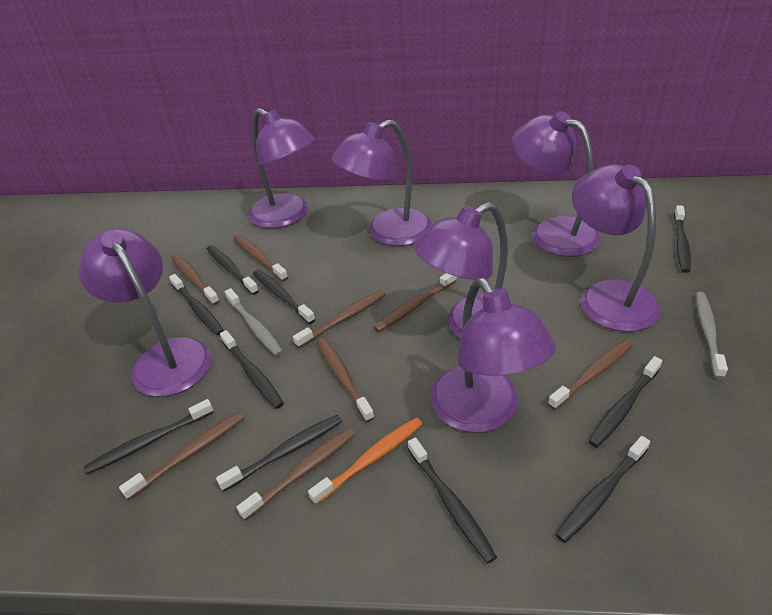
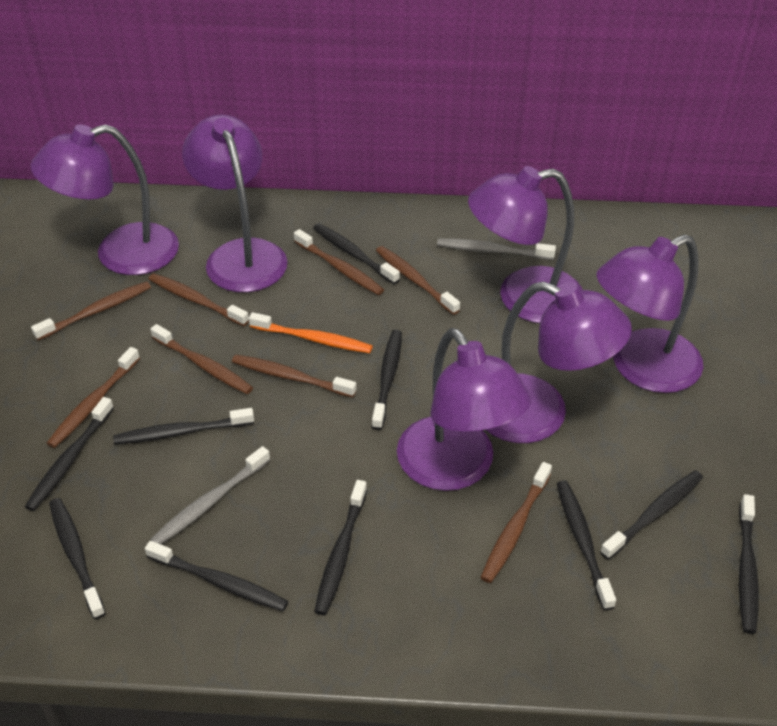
purple lamp: [78,229,211,397] [248,108,315,228] [332,120,432,246] [414,202,515,339] [431,278,556,433] [512,111,601,257] [572,164,661,332] = 7 -> [31,125,179,275] [182,114,287,292] [397,328,531,491] [468,166,583,323] [486,281,632,443] [596,234,703,393] = 6

